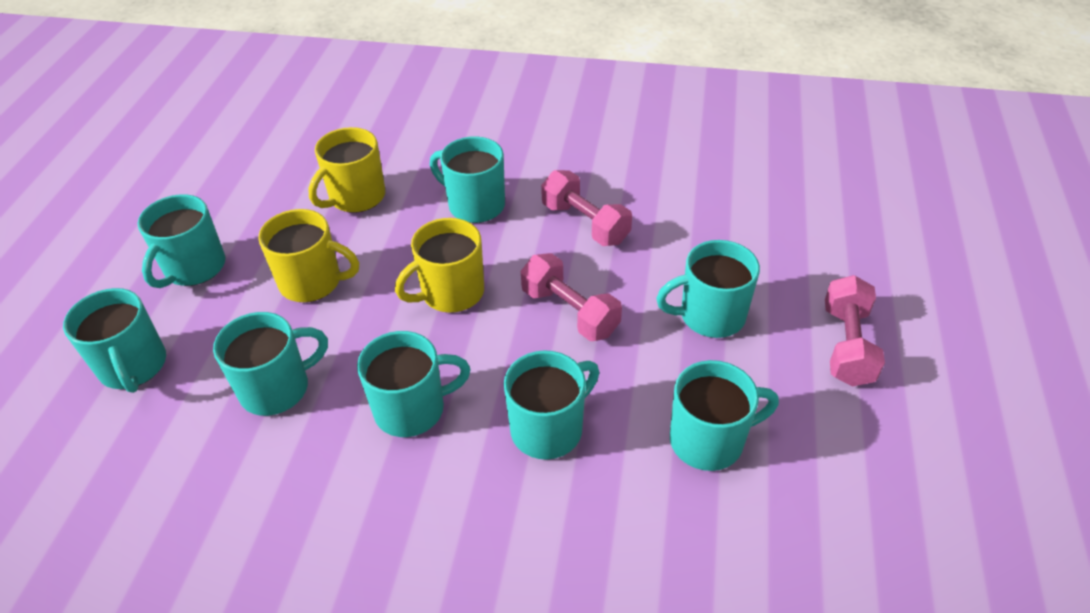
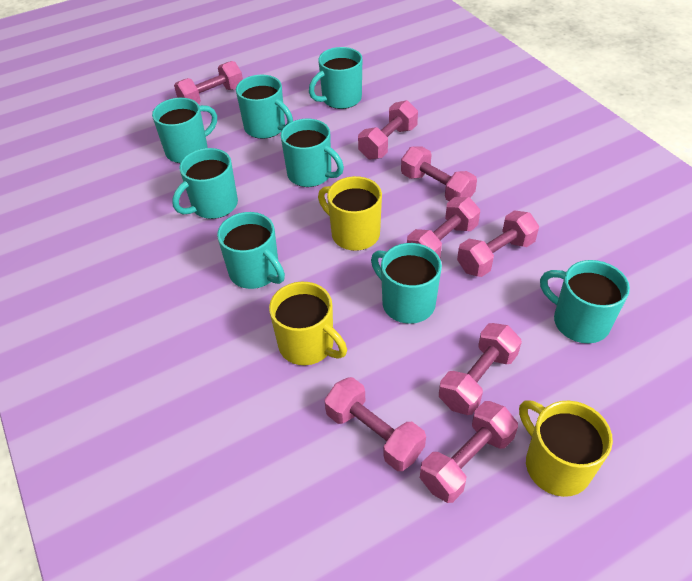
pink dumbbell: [521,253,622,341] [541,170,632,246] [825,275,885,387] = 3 -> [174,61,243,104] [324,377,426,471] [358,100,418,159] [401,146,477,201] [407,197,480,258] [420,401,518,503] [439,323,522,415] [457,210,539,277] = 8

